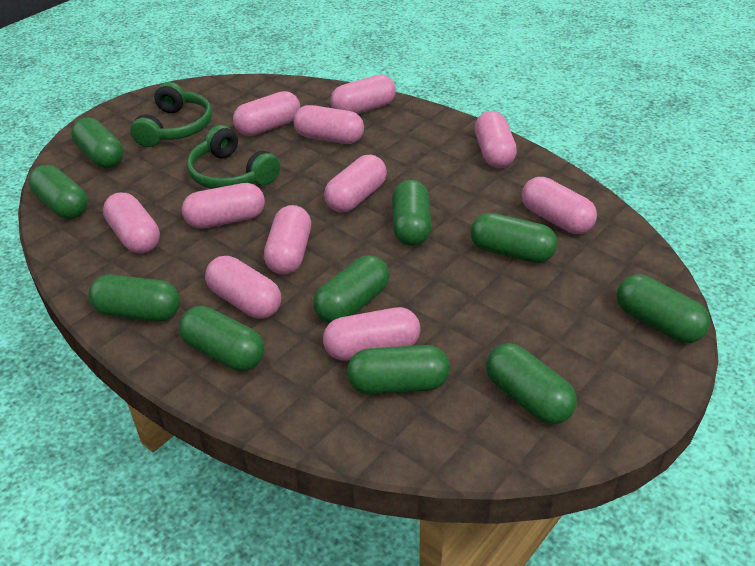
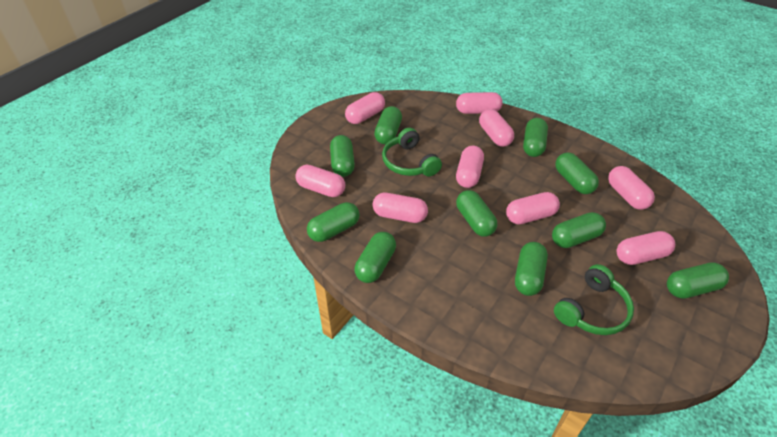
pink capsule: [103,192,160,253] [182,183,265,229] [205,256,281,319] [233,91,300,136] [264,205,311,275] [293,105,364,144] [323,307,420,361] [324,155,387,212] [331,75,396,114] [475,111,517,168] [522,177,597,234] = 11 -> [295,165,345,197] [345,92,385,124] [373,193,428,223] [456,92,503,114] [456,146,484,188] [479,109,514,147] [506,192,560,224] [608,166,655,210] [617,231,675,265] = 9

